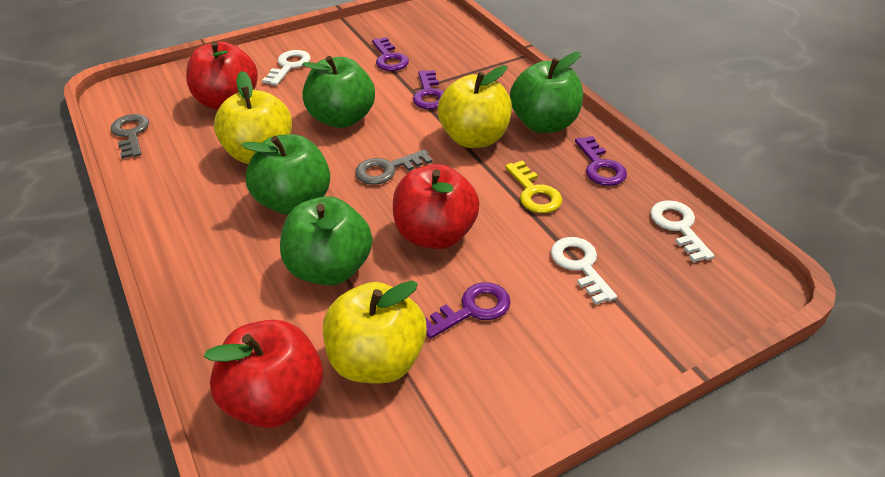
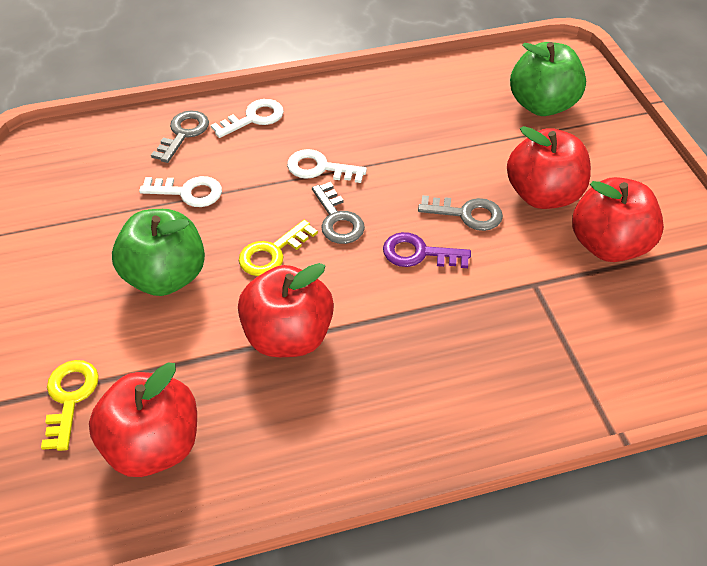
green apple: [241,134,330,215] [280,196,373,286] [302,56,375,128] [510,52,583,133] = 4 -> [112,209,205,296] [510,42,586,116] = 2
grey key: [111,114,149,159] [355,149,433,185] = 2 -> [151,110,209,163] [312,182,365,244] [418,195,503,231] = 3
purple key: [372,37,409,71] [413,70,444,109] [425,282,511,339] [575,136,627,186] = 4 -> [383,232,471,268] = 1
red apple: [186,41,258,110] [204,320,323,428] [393,164,480,249] = 3 -> [89,363,197,477] [238,263,334,357] [507,126,591,209] [572,177,664,262] = 4
yellow apple: [214,71,292,164] [323,281,427,384] [437,65,512,148] = 3 -> none = 0
yellow key: [505,160,562,213] = 1 -> [41,360,99,451] [239,220,318,276] = 2

